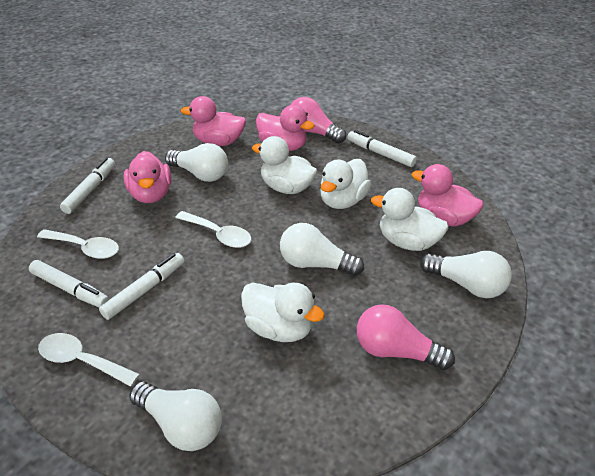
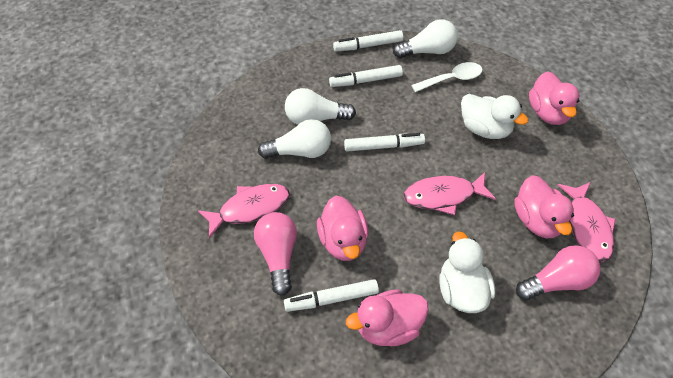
pink fish: none = 0 -> [198,184,290,238] [404,172,496,215] [558,182,616,262] = 3
white duck: [241,283,325,342] [252,136,318,194] [320,159,371,209] [371,188,448,251] = 4 -> [439,231,495,313] [461,94,528,139] = 2
white light bulb: [129,381,222,451] [165,143,228,182] [280,223,364,276] [420,251,512,298] = 4 -> [258,119,331,159] [285,88,356,125] [393,19,458,58] = 3
white spoon: [37,229,119,259] [38,333,140,387] [175,211,252,248] = 3 -> [411,62,483,92] = 1

